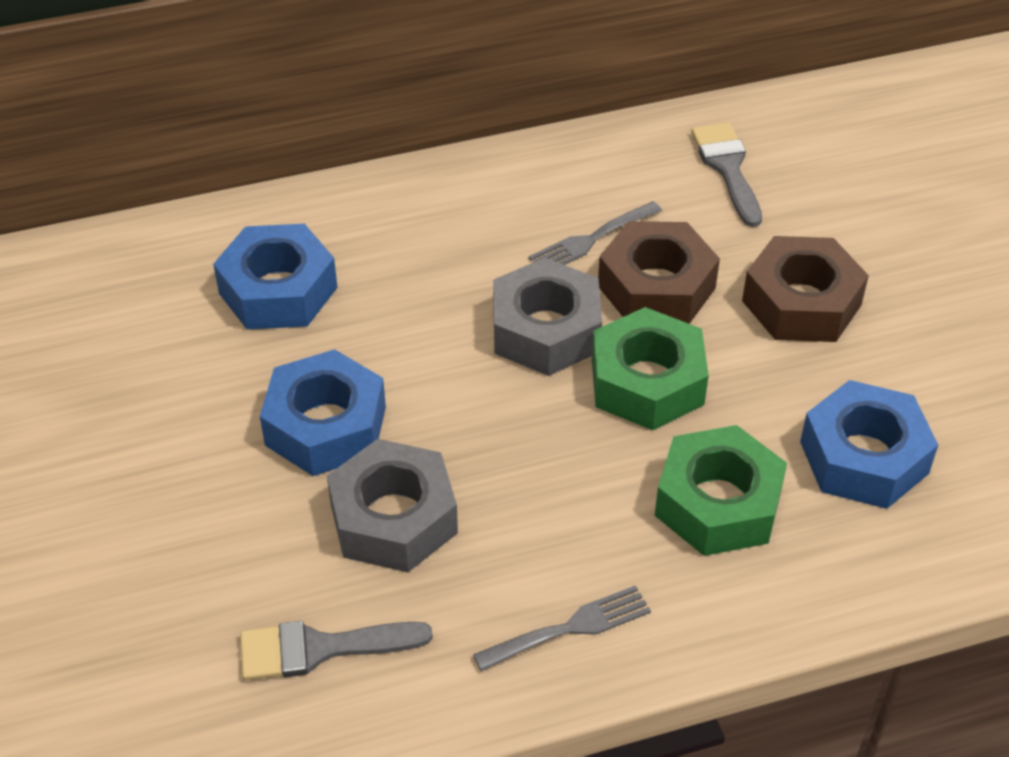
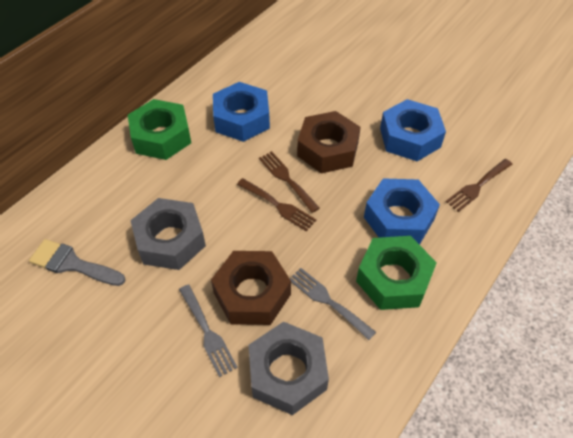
brown fork: none = 0 -> [237,178,317,232] [259,151,320,213] [446,159,513,212] = 3
grey brush: [240,621,433,680] [691,122,762,227] = 2 -> [29,239,125,286] = 1

